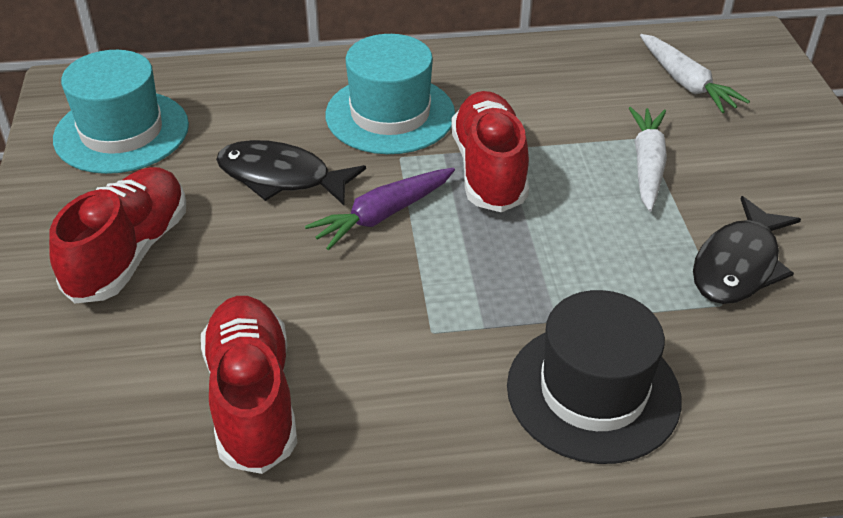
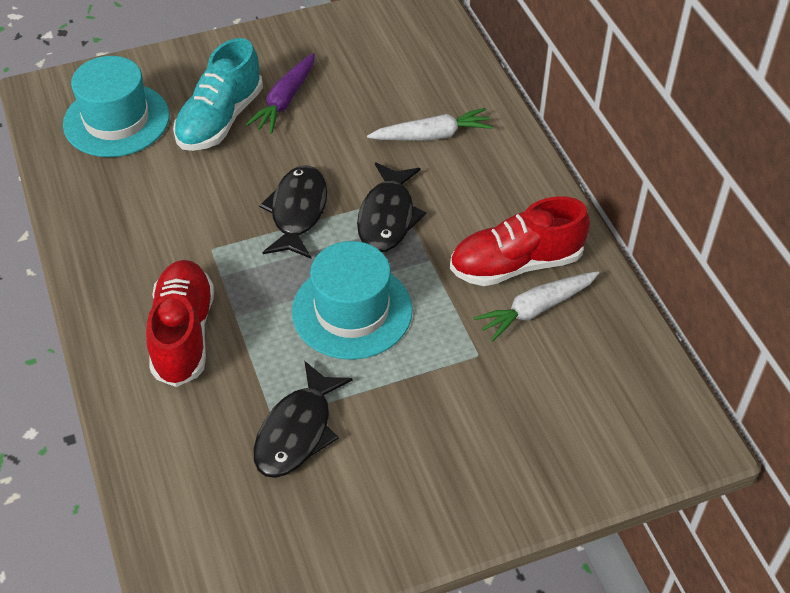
black fish: [216,140,366,205] [693,196,801,304] = 2 -> [254,361,353,478] [259,165,327,259] [357,162,426,252] = 3
black hat: [507,290,682,464] = 1 -> none = 0
red shoe: [49,167,186,304] [201,296,297,474] [451,91,529,212] = 3 -> [146,260,214,387] [450,196,590,286] = 2
turquoise shoe: none = 0 -> [173,38,263,151] = 1

